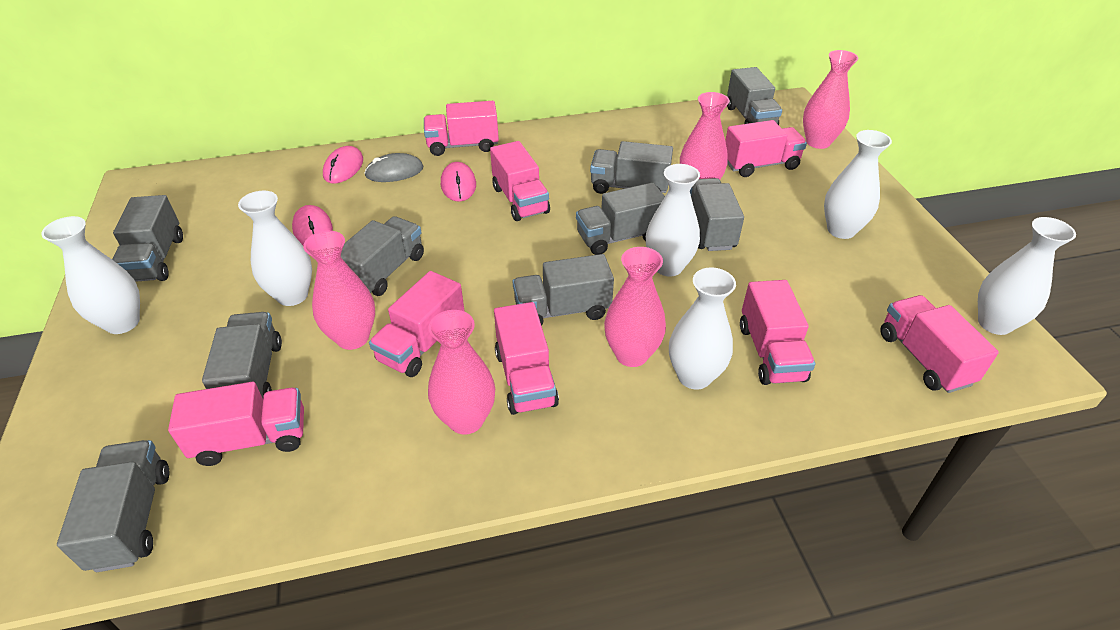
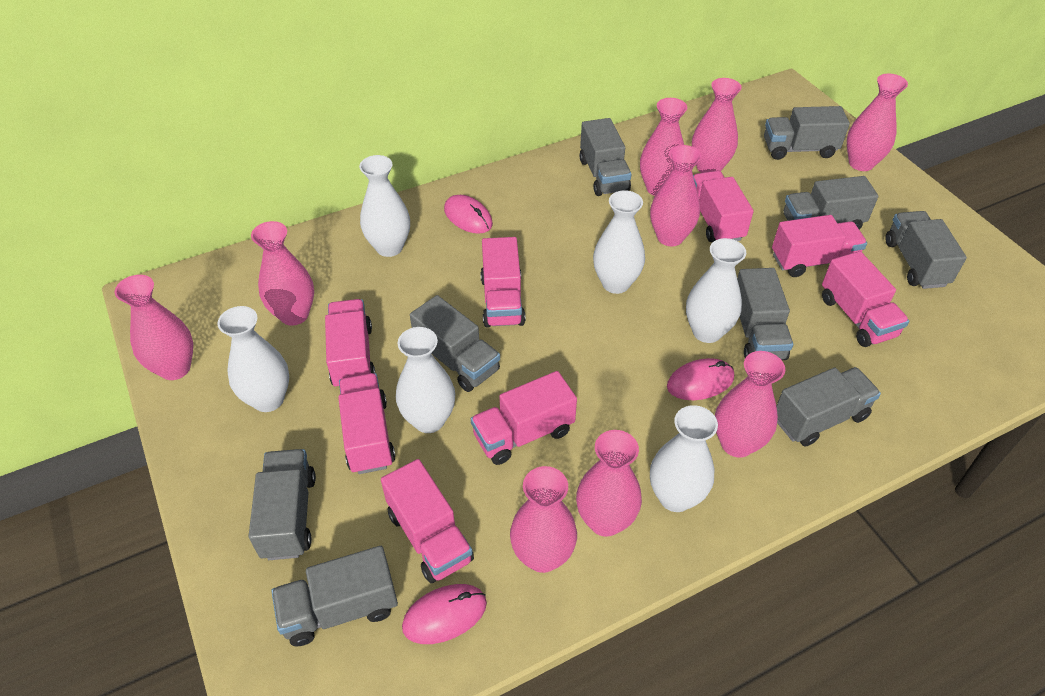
grey mouse: [364,153,423,182] = 1 -> none = 0
pink vase: [303,231,375,350] [428,310,495,434] [604,247,666,367] [680,92,730,179] [803,50,858,149] = 5 -> [114,275,193,380] [251,221,314,326] [510,466,577,573] [576,430,642,537] [640,98,687,196] [650,145,702,246] [692,78,742,173] [715,351,785,458] [847,74,908,171] = 9

